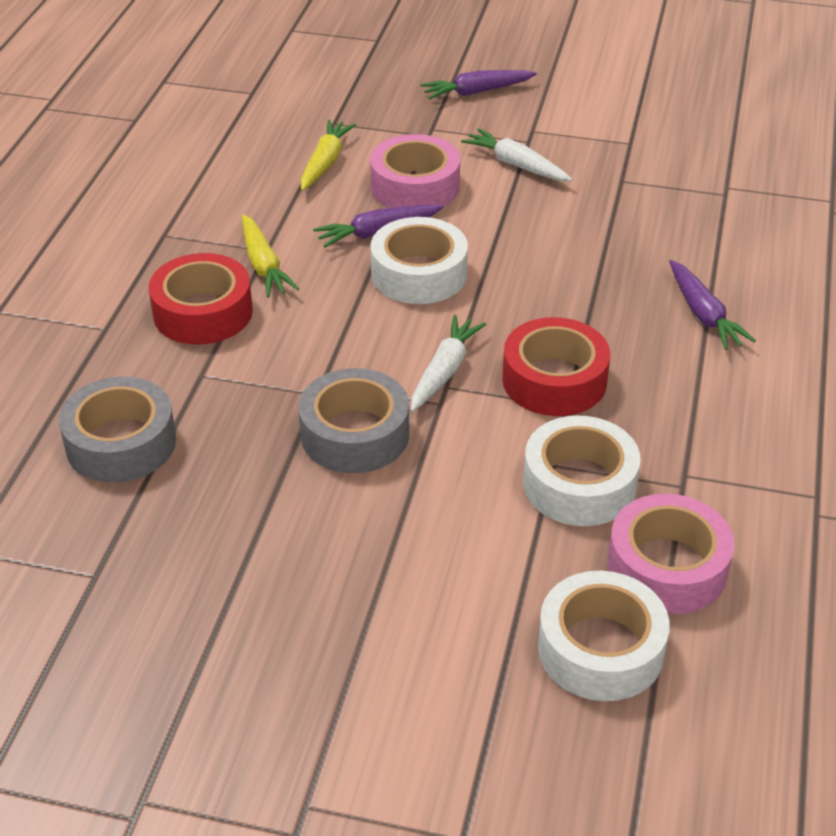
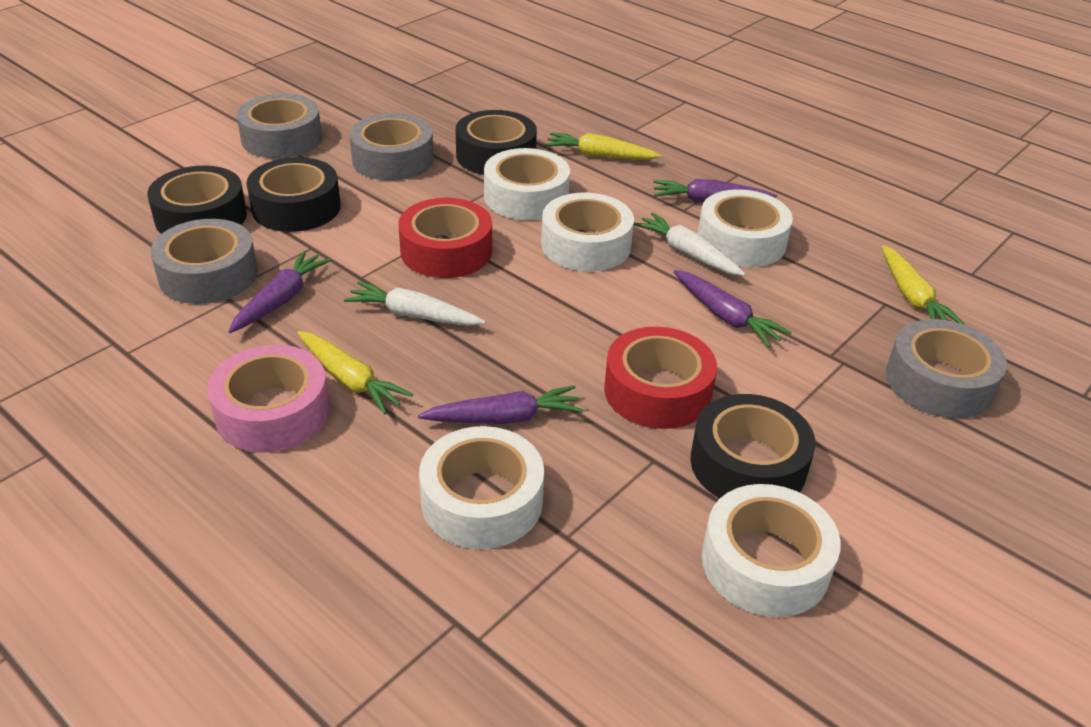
black tape: none = 0 -> [147,166,247,234] [246,157,341,232] [455,110,537,175] [690,394,816,499] = 4
grey tape: [59,377,176,482] [298,368,409,473] = 2 -> [151,219,258,304] [237,94,322,159] [349,113,434,181] [886,319,1007,419] = 4
pink tape: [370,134,460,208] [608,494,734,614] = 2 -> [207,345,330,453] = 1
purple carrot: [313,204,444,248] [420,70,537,99] [669,260,756,350] = 3 -> [228,250,331,333] [418,385,583,424] [653,179,777,202] [673,270,791,347] = 4
white tape: [371,217,468,304] [523,415,641,526] [538,571,670,701] = 3 -> [419,426,544,549] [484,148,570,220] [541,193,634,272] [698,189,793,267] [702,484,841,617] = 5
yellow carrot: [242,214,299,297] [301,120,356,191] = 2 -> [297,331,413,414] [545,132,661,160] [882,245,965,325] = 3

